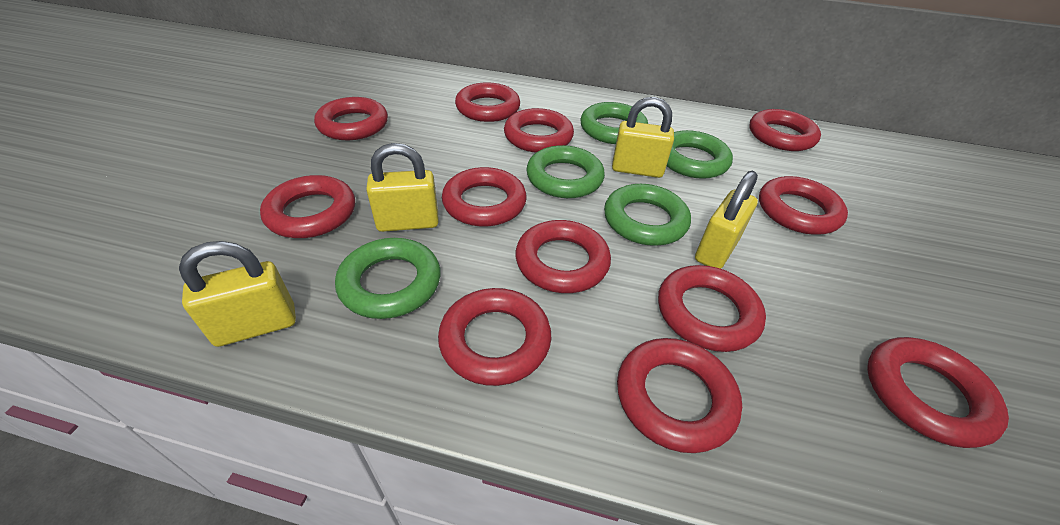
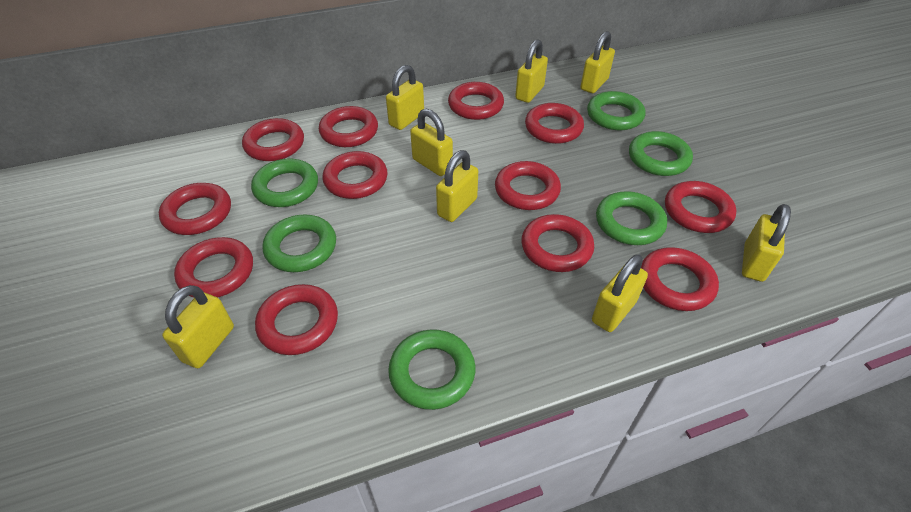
green ring: [335,238,441,319] [526,145,605,198] [580,102,648,144] [604,184,691,246] [667,130,733,179] = 5 -> [251,158,318,207] [262,215,336,272] [388,329,475,410] [587,91,645,130] [596,191,667,245] [629,131,693,176] = 6
yellow padlock: [179,241,296,347] [366,143,439,232] [612,97,674,178] [695,171,758,269] = 4 -> [162,285,234,368] [386,65,424,130] [410,109,453,176] [436,150,478,222] [515,39,548,103] [580,31,615,93] [592,254,648,332] [742,204,791,282] = 8

